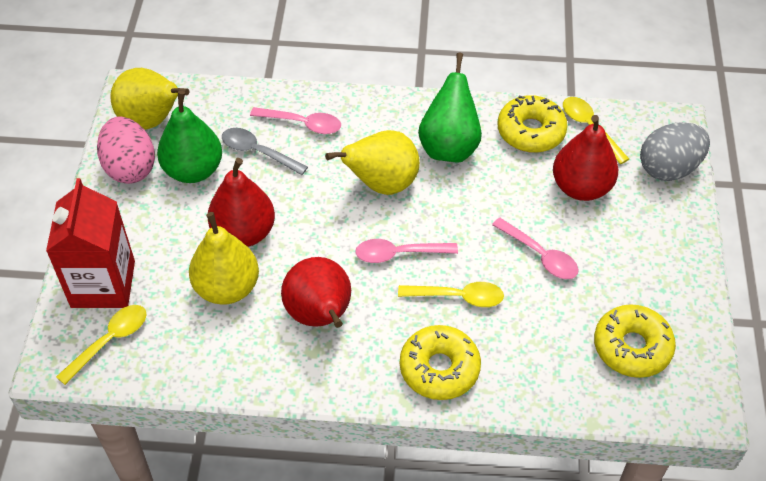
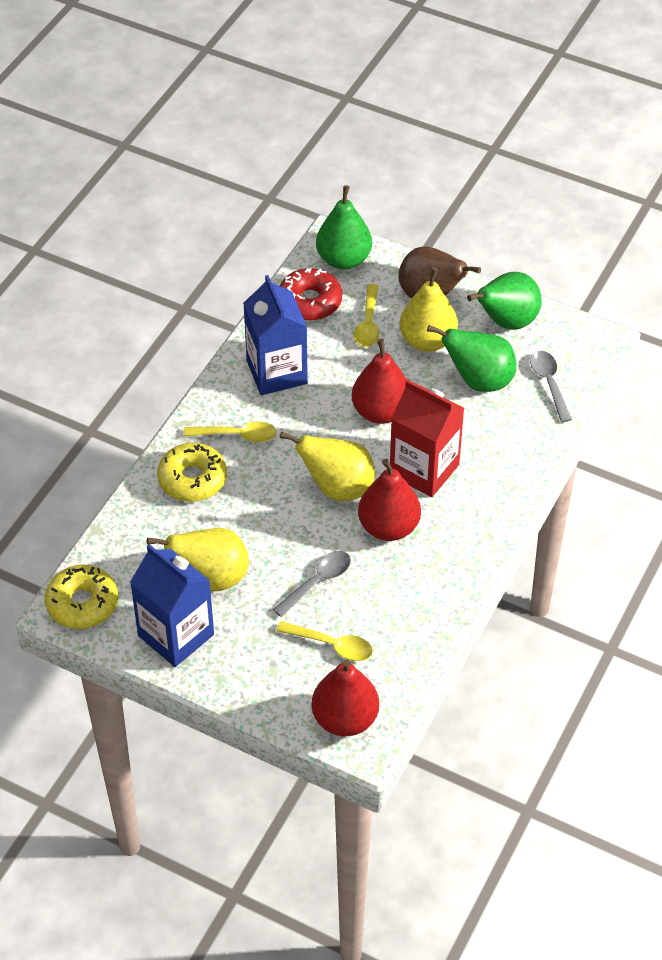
blue carton: none = 0 -> [130,544,214,667] [243,275,308,395] = 2
brown pear: none = 0 -> [399,247,481,299] = 1
green pear: [157,91,222,183] [418,53,482,163] = 2 -> [316,185,372,269] [427,325,517,392] [467,272,542,330] = 3
grey egg: [640,122,710,181] = 1 -> none = 0
grey spoon: [222,128,308,175] = 1 -> [273,551,351,617] [530,351,572,422] = 2
pink egg: [97,117,155,184] = 1 -> none = 0
pink spoon: [250,107,341,134] [355,239,458,263] [492,217,578,279] = 3 -> none = 0
red donut: none = 0 -> [280,268,342,321] = 1
yellow donut: [400,325,481,400] [497,95,567,153] [594,304,676,378] = 3 -> [45,565,118,629] [157,443,227,502] = 2

